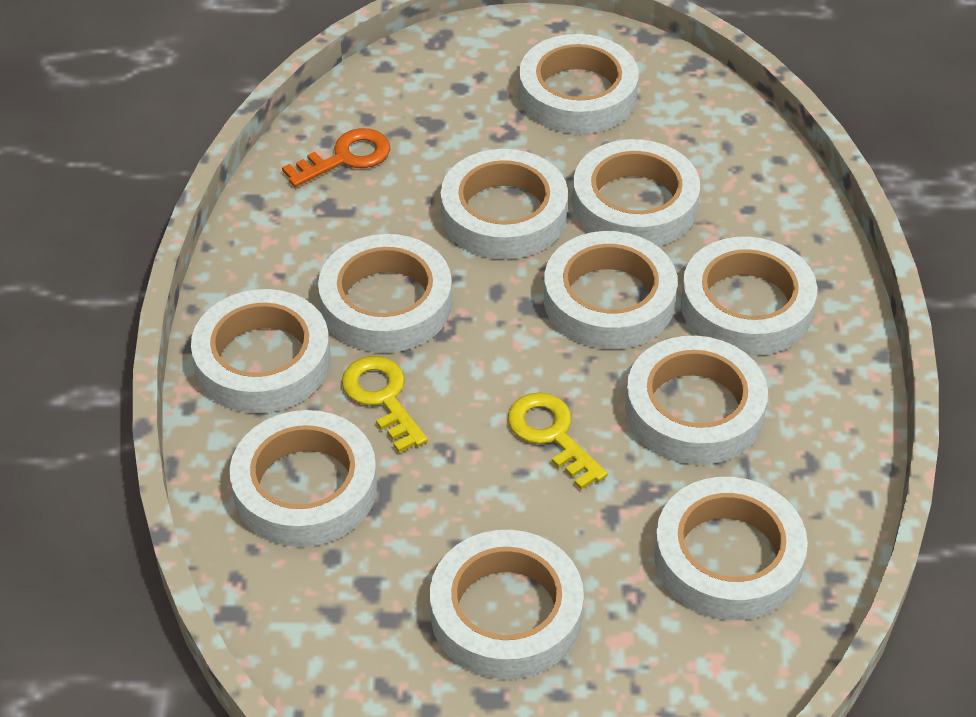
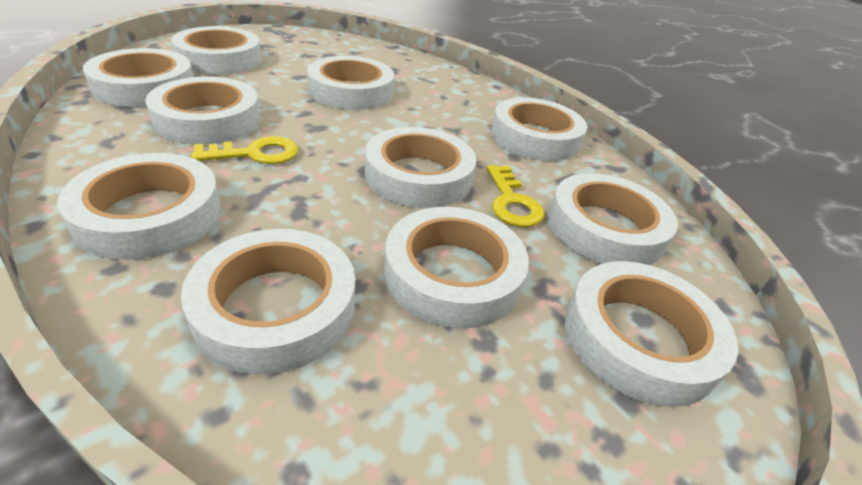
orange key: [282,128,390,187] = 1 -> none = 0

